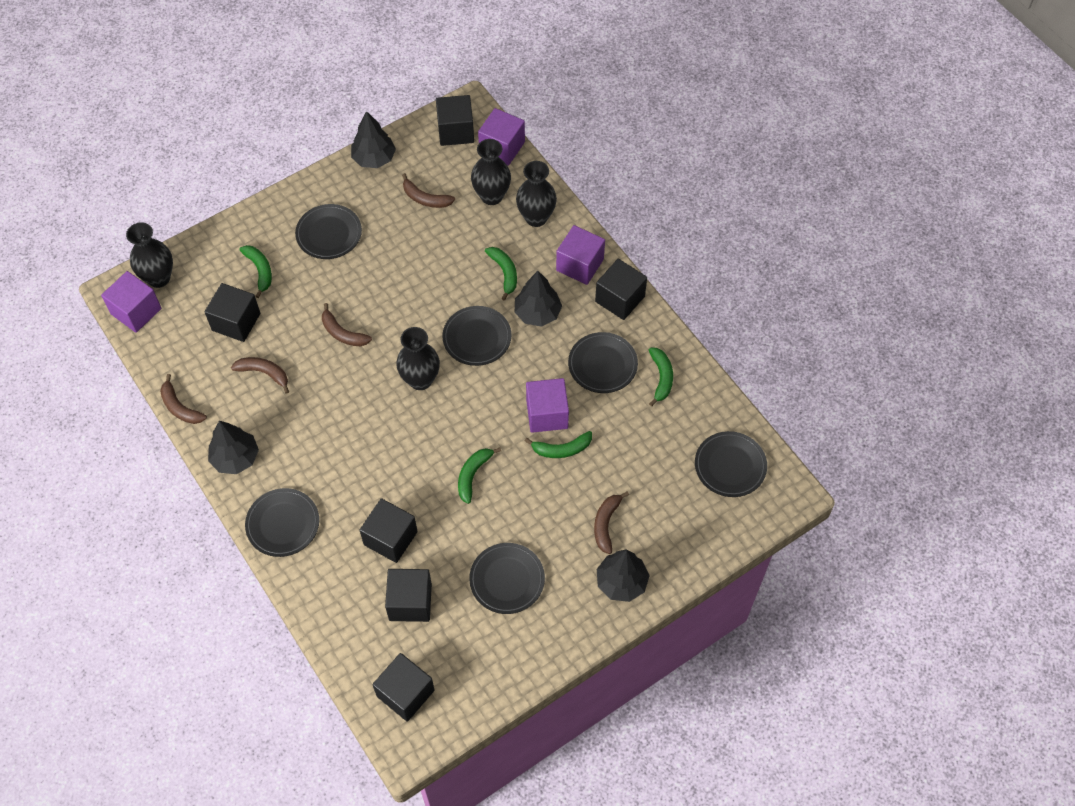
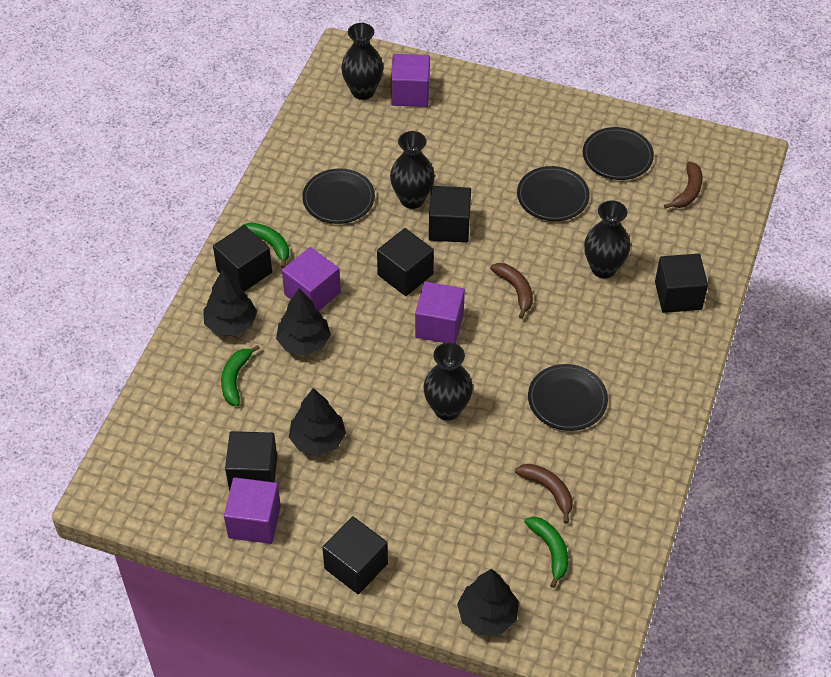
black plate: [245,488,319,557] [295,204,362,259] [442,306,511,366] [469,543,545,614] [568,332,638,393] [695,431,767,497] = 6 -> [302,168,375,224] [517,166,590,221] [528,364,608,431] [583,127,654,180] = 4
brown banana: [160,374,207,424] [231,357,289,394] [322,303,372,346] [402,173,455,208] [594,491,629,554] = 5 -> [490,263,533,319] [515,464,573,523] [664,161,703,209] = 3
green banana: [239,245,272,298] [458,448,501,504] [485,247,517,300] [525,431,592,458] [649,347,673,406] = 5 -> [221,345,260,406] [239,222,289,268] [524,517,568,588] = 3

